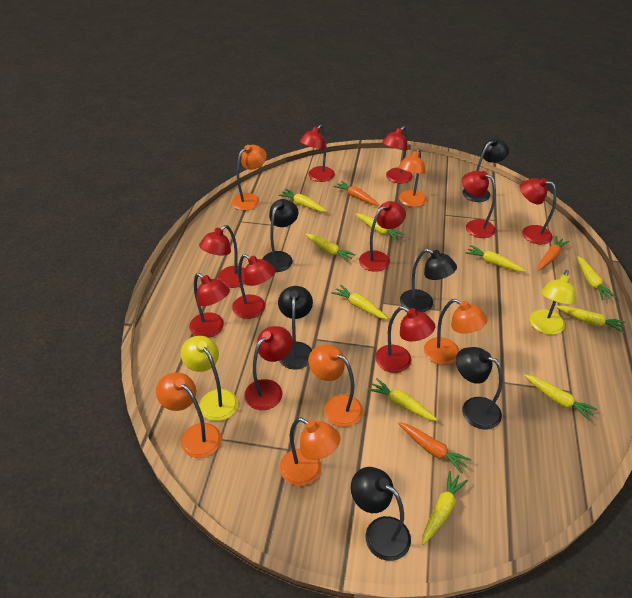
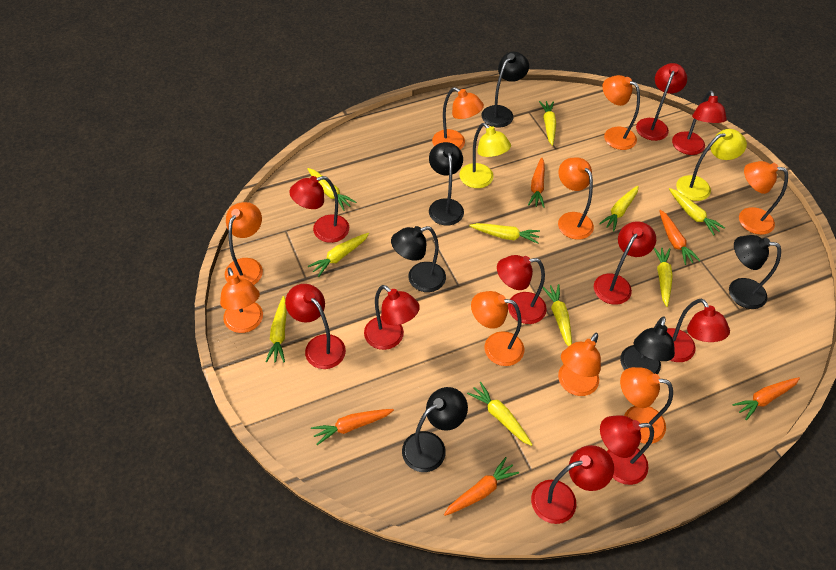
orange carrot: [333,181,379,206] [398,422,472,474] [538,236,569,271] = 3 -> [311,409,394,445] [444,457,519,516] [528,157,545,208] [659,210,700,265] [733,377,800,420] = 5
orange lamp: [156,372,222,458] [232,145,267,210] [280,417,340,486] [308,345,363,427] [398,148,427,207] [424,299,488,365] = 6 -> [220,268,263,333] [225,202,263,285] [432,87,484,150] [471,291,524,366] [558,158,594,240] [558,333,601,396] [602,75,640,150] [620,367,673,444] [739,161,788,235] = 9

